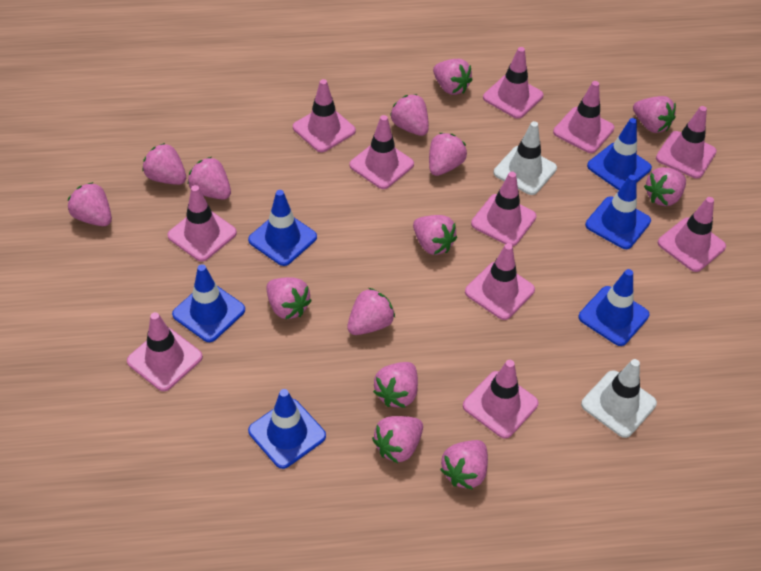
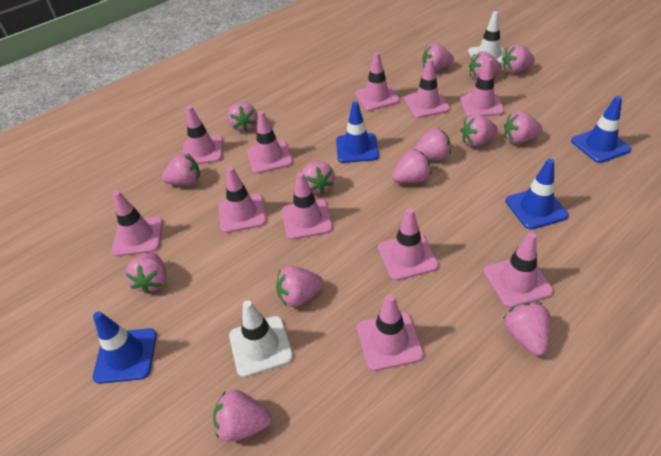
blue traffic cone: [172,264,245,342] [248,190,317,266] [248,389,326,469] [579,269,649,346] [585,175,651,249] [587,118,652,190] = 6 -> [93,311,157,384] [336,101,379,163] [505,159,569,229] [571,96,631,163] = 4

